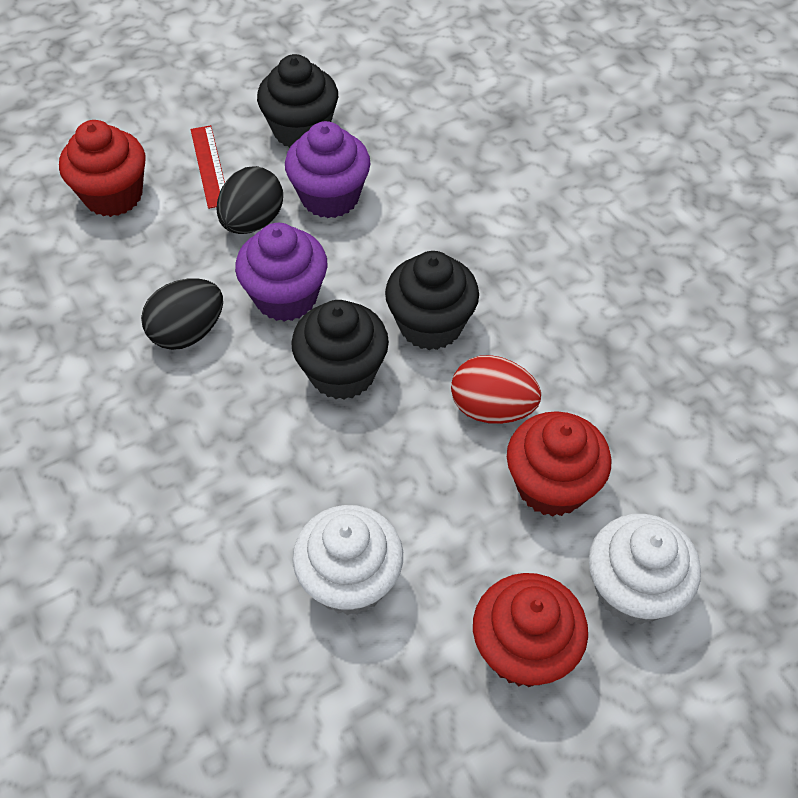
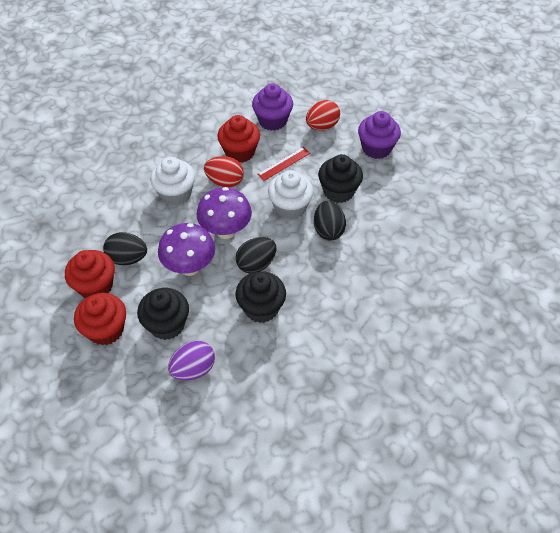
black egg: [141,278,223,350] [217,166,283,234] = 2 -> [103,232,147,265] [236,237,277,273] [314,201,346,240] = 3
purple egg: none = 0 -> [168,341,215,381] = 1
purple mushroom: none = 0 -> [158,223,215,276] [196,187,252,239] = 2
red egg: [451,355,541,424] = 1 -> [204,156,244,188] [306,100,340,130] = 2

